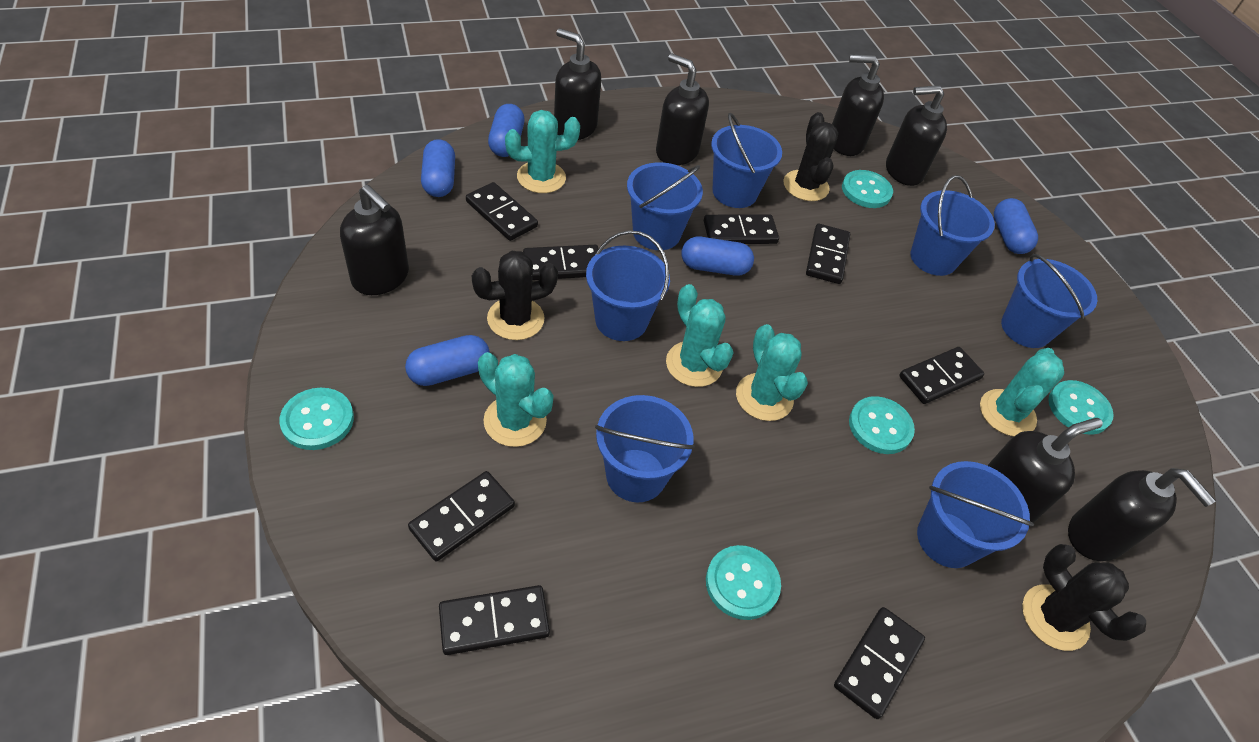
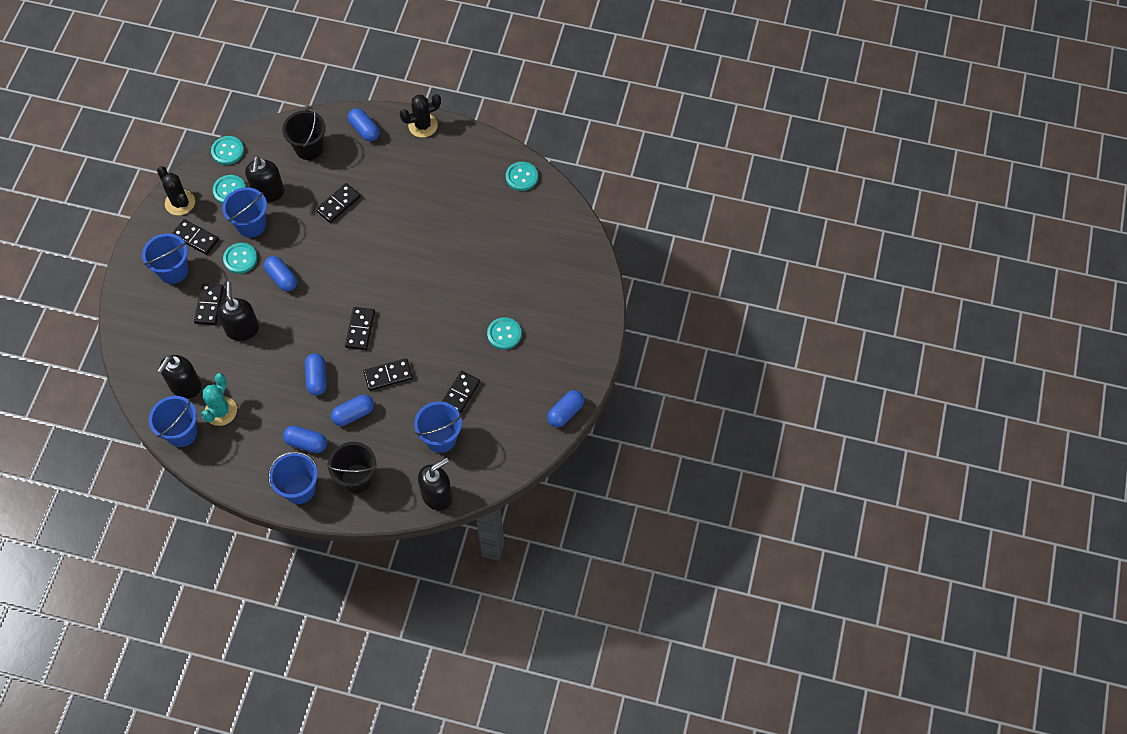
black bucket: none = 0 -> [282,107,326,160] [327,442,377,493] = 2
black cactus: [472,251,558,340] [783,112,838,201] [1022,544,1146,651] = 3 -> [157,166,195,215] [400,94,441,138] = 2
black domino: [408,471,515,561] [439,585,550,655] [466,182,538,241] [523,245,599,280] [704,214,779,244] [806,224,850,284] [834,607,925,719] [899,347,984,404] = 8 -> [172,219,219,255] [194,283,224,325] [316,183,361,223] [345,307,375,350] [363,358,413,391] [441,371,480,413] = 6
black soap dispenser: [340,185,409,295] [554,28,601,140] [656,54,709,165] [832,54,884,156] [886,85,947,186] [987,418,1103,523] [1068,468,1216,561] = 7 -> [157,355,202,398] [217,282,259,341] [245,156,284,202] [418,458,453,510] = 4
blue bucket: [586,230,670,341] [595,395,695,502] [627,162,703,250] [711,113,782,208] [910,175,995,276] [917,461,1034,568] [1001,254,1097,348] = 7 -> [142,233,188,284] [149,396,197,447] [222,187,267,238] [268,451,318,504] [414,401,462,453] = 5
blue capsule: [405,335,490,386] [421,139,455,197] [488,104,525,157] [682,237,754,276] [994,198,1038,254] = 5 -> [264,256,297,291] [283,426,327,453] [305,353,327,395] [331,395,374,426] [348,108,380,141] [547,390,584,427] = 6
turquoise cactus: [478,352,553,447] [505,110,580,193] [666,284,734,387] [736,324,808,421] [980,348,1064,436] = 5 -> [201,373,237,426] = 1

